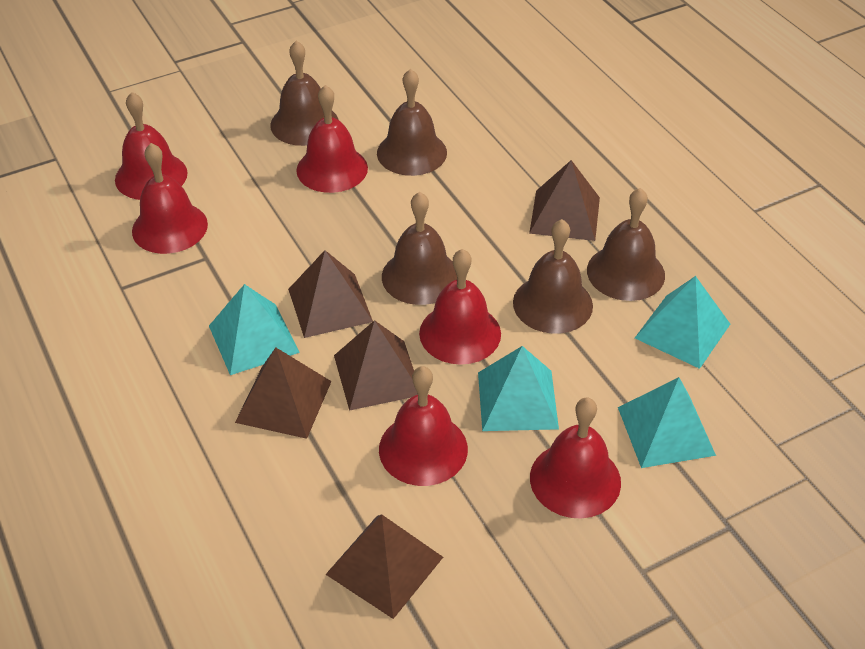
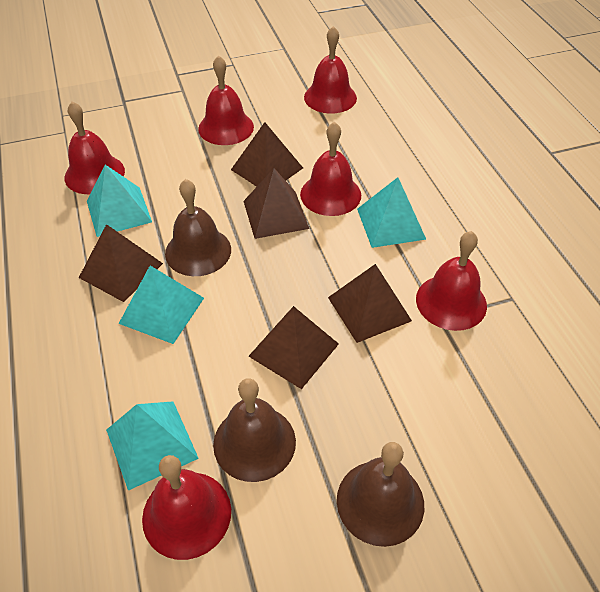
brown bell: [270,40,338,146] [377,69,447,176] [382,192,457,305] [513,219,593,334] [587,188,665,301] = 5 -> [165,179,231,276] [213,378,296,482] [337,442,424,547] = 3

